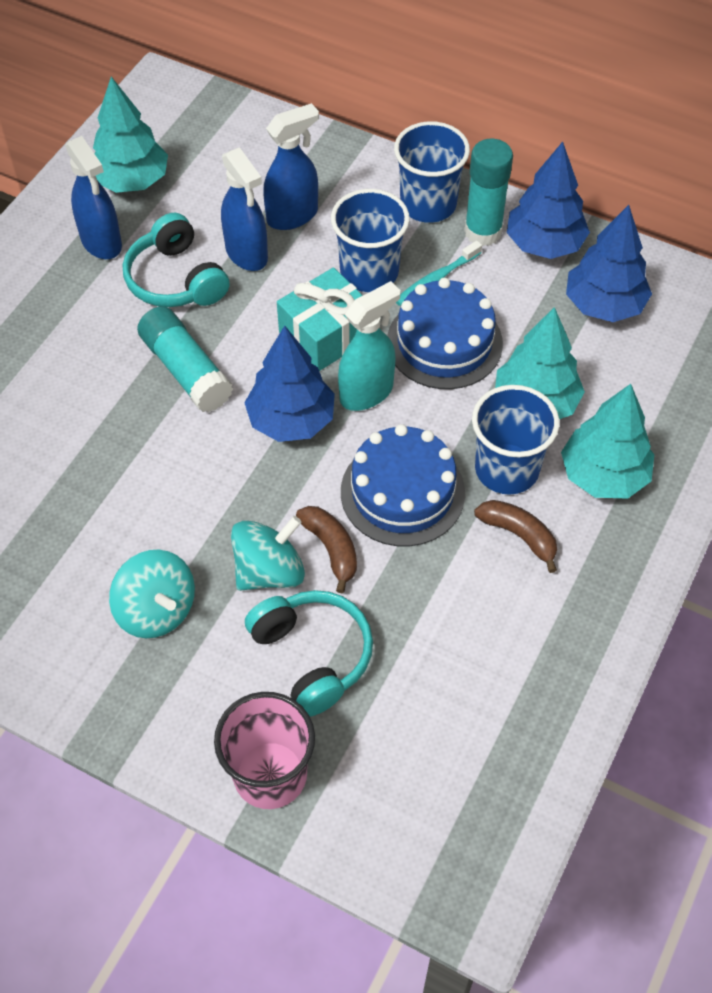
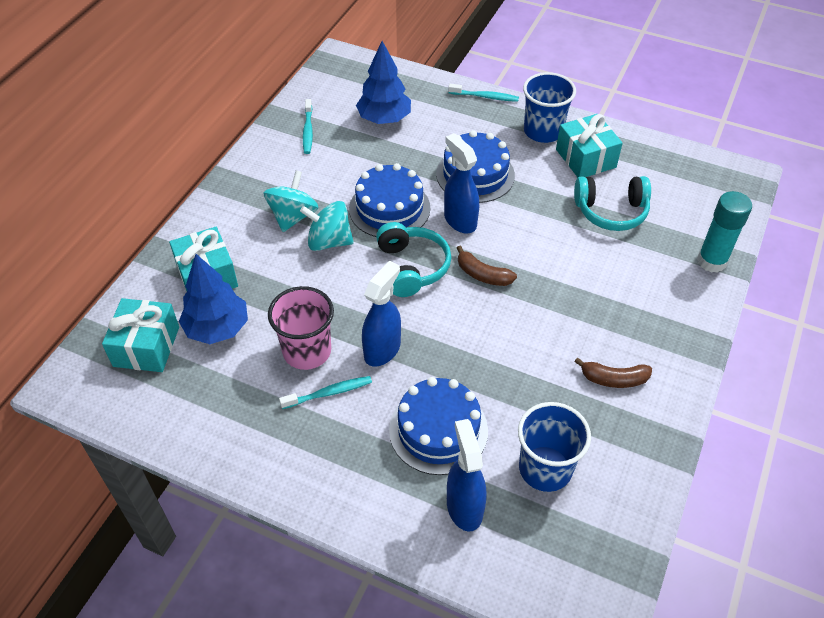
blue cake: [341,424,465,547] [387,278,503,389] = 2 -> [349,163,430,237] [389,377,488,475] [436,130,515,203] = 3
blue cup: [331,189,410,292] [394,121,470,223] [472,385,559,495] = 3 -> [518,402,591,492] [523,72,576,143] = 2
blue tree: [244,326,335,442] [507,142,590,259] [566,205,652,322] = 3 -> [179,254,248,344] [356,41,411,124] = 2
turquoise gift: [277,268,363,371] = 1 -> [102,298,179,372] [169,227,238,291] [556,114,623,177] = 3
turquoise glue stick: [137,306,233,412] [464,139,513,246] = 2 -> [697,191,752,273] = 1
turquoise spray bottle: [338,281,400,411] = 1 -> none = 0
turquoise toothbrush: [396,240,482,306] = 1 -> [279,376,372,409] [303,99,313,154] [448,84,519,102] = 3
turquoise tree: [93,77,168,193] [495,307,585,419] [561,384,654,499] = 3 -> none = 0

